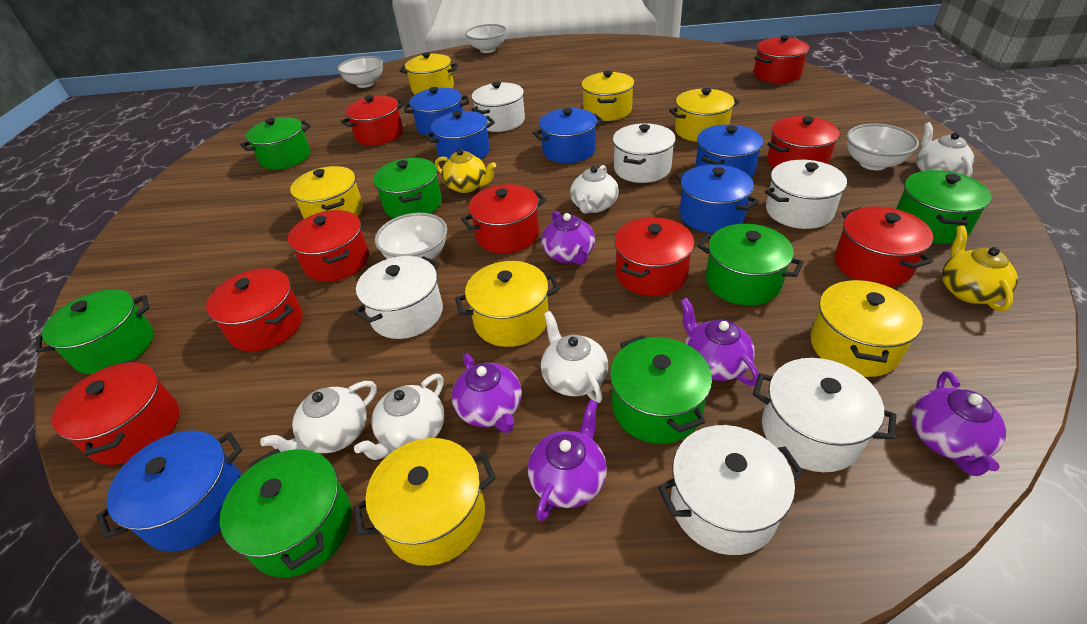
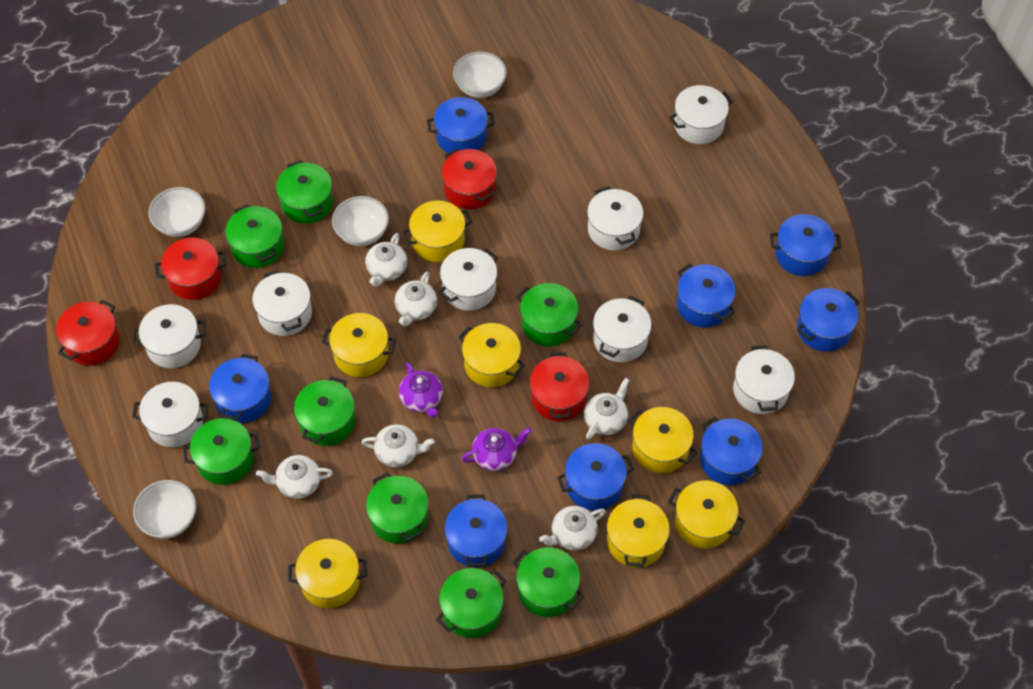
blue pot: [96,430,242,552] [404,87,469,137] [425,111,495,162] [533,108,603,163] [676,164,759,233] [695,125,763,178] = 6 -> [209,354,271,423] [427,97,495,153] [444,494,507,567] [557,443,634,510] [677,264,736,328] [700,417,763,485] [770,214,841,276] [797,288,860,352] = 8
green pot: [36,289,153,374] [220,449,352,577] [240,117,311,170] [373,158,442,218] [610,335,712,444] [697,224,804,306] [896,170,991,244] = 7 -> [183,418,260,485] [225,204,284,268] [276,160,333,224] [294,376,355,446] [366,472,428,544] [436,568,506,638] [513,548,584,617] [516,283,582,347] = 8
purple teapot: [452,353,522,433] [528,399,607,521] [542,211,595,265] [680,298,759,386] [912,371,1006,476] = 5 -> [399,362,443,418] [462,428,532,471] = 2
red pot: [52,360,179,465] [206,268,303,352] [288,210,369,282] [341,95,405,146] [461,184,546,254] [614,217,694,296] [754,35,809,83] [767,116,840,169] [835,206,933,287] = 9 -> [56,299,120,366] [155,237,227,300] [441,148,497,210] [530,352,589,421] = 4
white pot: [354,256,443,339] [471,82,525,132] [613,123,676,183] [658,425,804,555] [753,358,896,472] [765,160,848,229] = 6 -> [132,304,206,368] [132,382,208,447] [252,270,312,336] [439,248,498,311] [587,186,644,250] [593,296,652,362] [669,85,733,144] [733,345,795,414] = 8
white teapot: [260,381,377,453] [354,374,444,460] [541,311,608,403] [570,165,619,214] [916,122,974,177] = 5 -> [256,455,333,499] [361,424,435,467] [365,233,407,287] [395,272,437,326] [539,506,606,550] [584,378,629,440] = 6
yellow teapot: [435,149,496,193] [942,225,1018,311] = 2 -> none = 0

